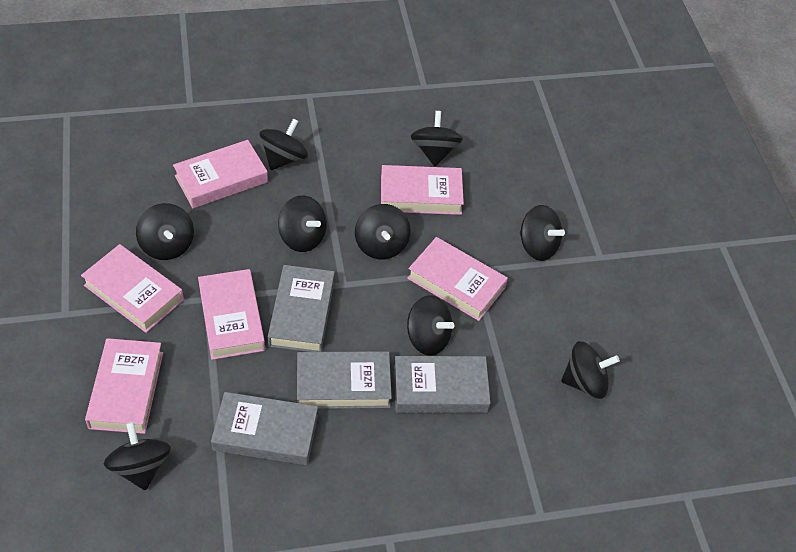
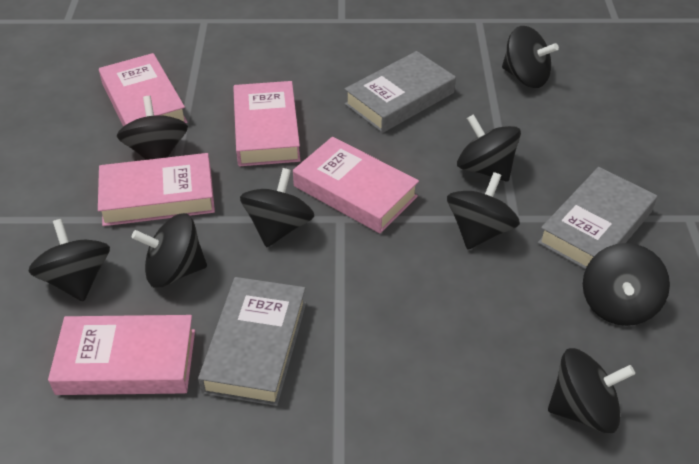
grey book: [211,392,318,465] [268,265,335,352] [297,351,392,409] [394,356,491,413] = 4 -> [198,277,306,406] [345,51,456,133] [538,167,657,270] = 3
pink book: [81,244,184,333] [85,338,163,434] [173,140,268,208] [198,269,265,360] [381,165,464,215] [407,237,508,321] = 6 -> [48,315,195,395] [98,153,215,226] [99,53,187,127] [233,81,301,166] [293,137,419,233] = 5

